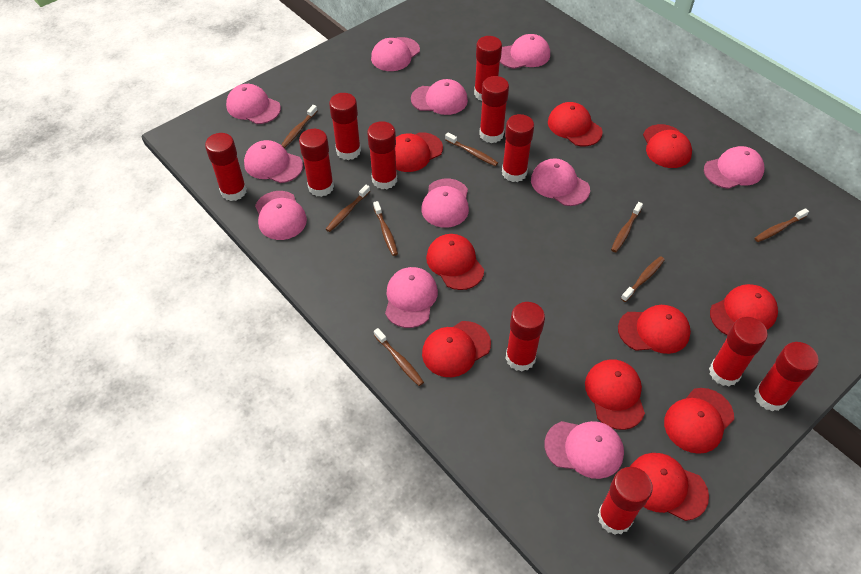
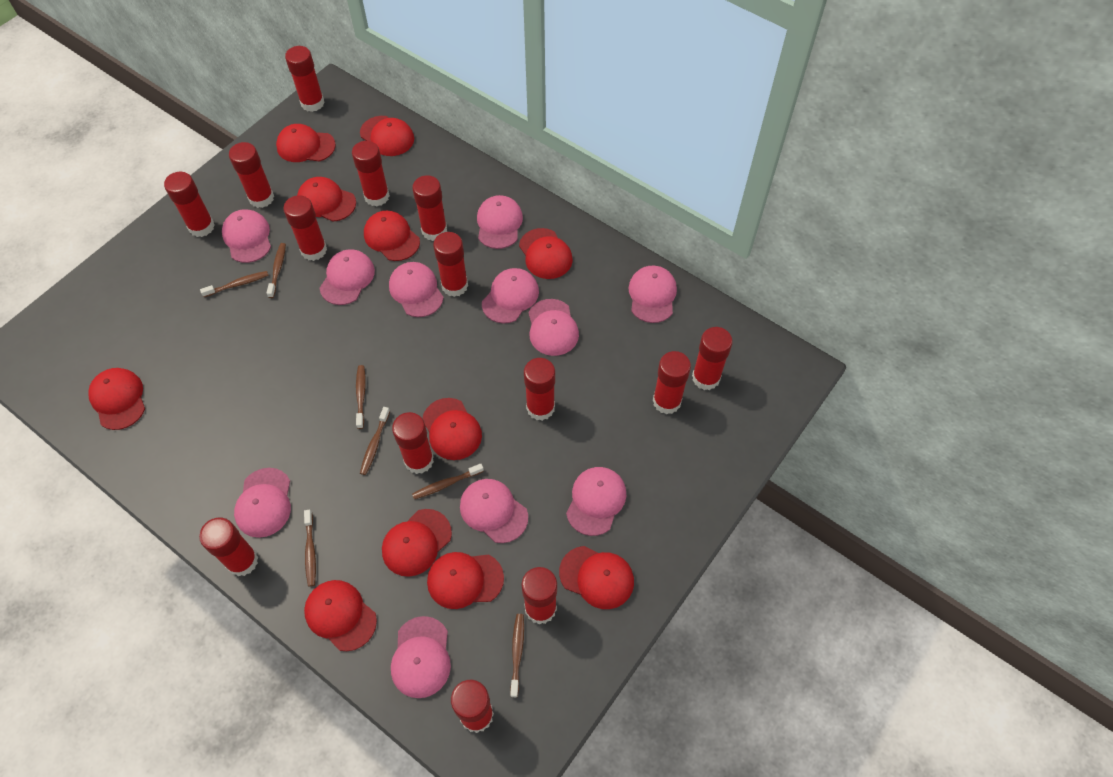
brown toothbrush: [281,105,317,148] [326,185,370,232] [373,201,398,256] [374,328,424,386] [445,133,498,166] [611,202,643,252] [621,256,665,302] [754,208,809,242] = 8 -> [200,271,269,297] [266,243,286,298] [304,510,316,587] [356,365,366,429] [360,407,390,475] [412,463,484,499] [510,614,524,698] = 7
red cap: [395,132,443,172] [422,321,491,377] [426,234,484,290] [548,102,603,146] [585,359,645,430] [618,305,691,354] [630,453,709,521] [643,124,692,168] [664,388,734,454] [710,284,778,335] = 10 -> [88,368,145,430] [276,124,336,162] [297,177,356,222] [304,580,377,651] [360,116,414,156] [364,211,420,261] [382,509,452,577] [422,398,482,460] [427,552,504,609] [519,228,573,279] [559,546,634,609] = 11
red glue stick: [205,133,247,201] [299,129,334,197] [329,93,361,160] [367,121,397,189] [474,36,502,101] [479,76,509,143] [502,114,534,182] [506,302,545,371] [597,467,653,535] [709,317,768,386] [755,342,819,411] = 11 -> [164,172,215,237] [199,518,258,576] [229,142,274,208] [283,195,327,261] [285,46,324,112] [352,141,390,206] [392,412,434,474] [412,175,447,241] [433,232,468,297] [451,680,494,733] [522,567,557,624] [524,358,555,421] [653,351,691,414] [692,327,733,390] = 14

